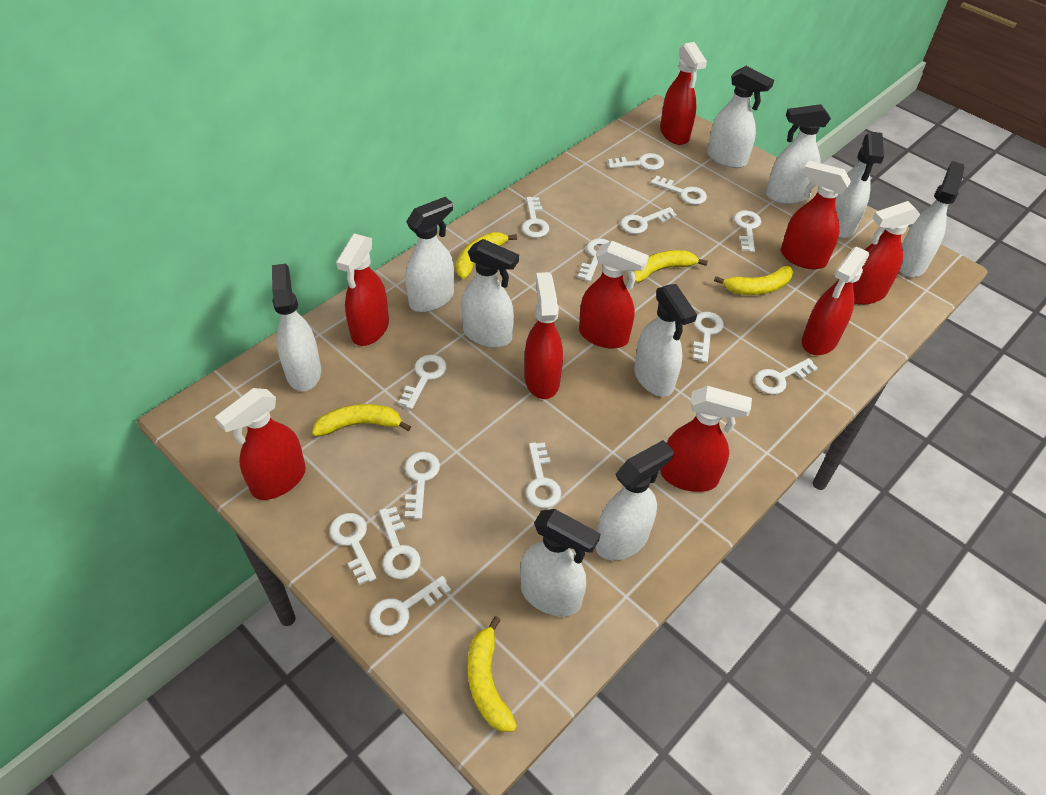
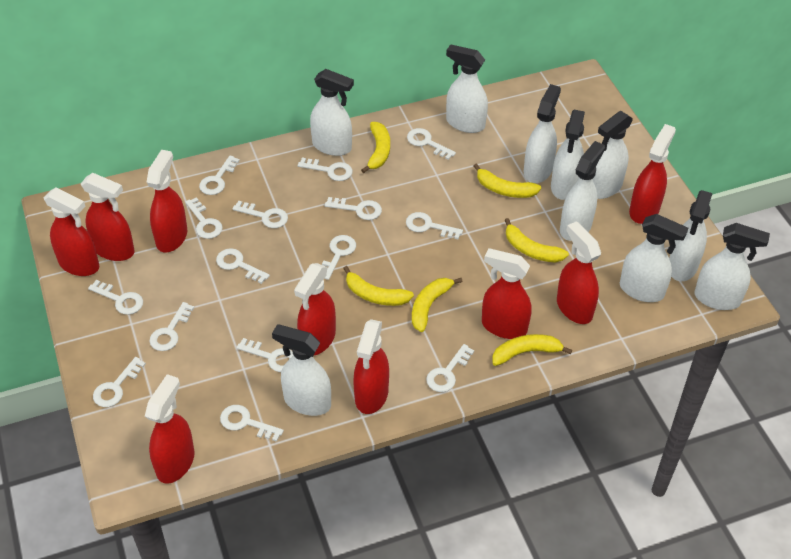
white key: [330,513,376,585] [370,576,451,635] [379,507,421,579] [399,355,447,409] [405,452,440,519] [521,197,549,238] [526,442,561,508] [578,238,610,282] [608,153,664,170] [620,207,677,234] [651,176,707,205] [693,312,724,363] [734,210,761,252] [754,358,818,395] = 14 -> [88,280,143,315] [93,357,146,407] [150,302,194,351] [185,197,223,239] [199,155,240,195] [216,248,270,284] [220,405,284,442] [233,201,288,228] [236,338,293,372] [298,158,353,181] [322,235,356,280] [325,197,382,220] [406,212,463,239] [407,128,456,160] [426,344,474,392] = 15
yellow banana: [312,404,411,436] [456,232,517,279] [468,616,517,732] [634,250,708,283] [714,266,793,295] = 5 -> [343,266,414,306] [361,122,390,173] [412,278,463,332] [474,163,541,198] [492,334,572,366] [505,218,569,263] = 6

